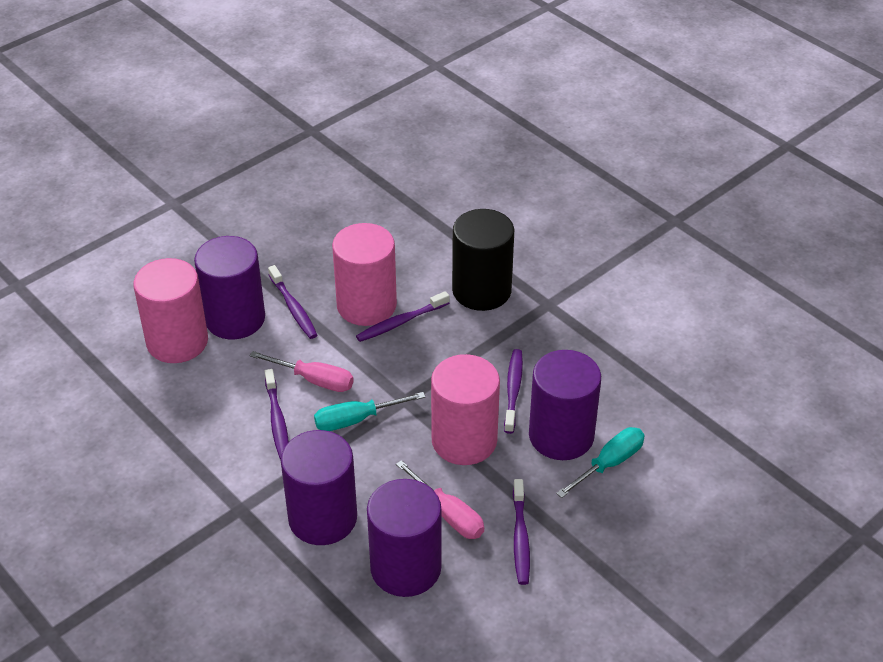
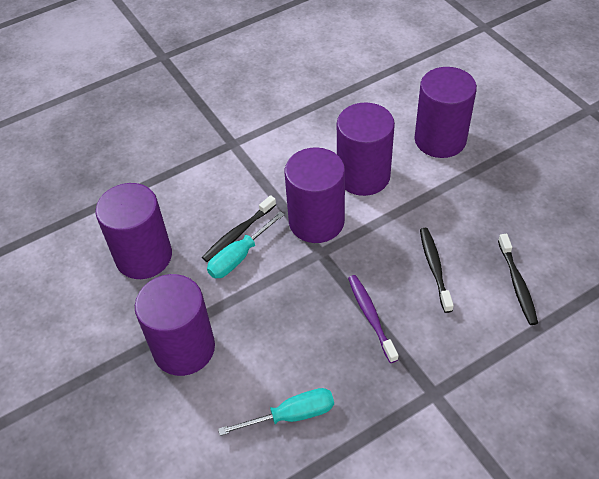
black cylinder: [452,209,514,311] = 1 -> none = 0
black toothbrush: none = 0 -> [202,195,276,262] [420,228,454,313] [498,234,538,325] = 3
pink cylinder: [133,258,208,363] [332,223,397,326] [431,354,500,465] = 3 -> none = 0
pink screwdriver: [250,351,354,392] [396,460,484,539] = 2 -> none = 0
purple cylinder: [194,236,265,339] [281,430,357,545] [367,479,442,597] [529,350,601,460] = 4 -> [95,183,172,279] [135,274,215,376] [285,147,345,243] [337,103,395,196] [414,67,477,158] = 5
purple toothbrush: [265,369,289,460] [268,265,317,339] [356,291,449,342] [504,349,523,434] [513,479,530,585] = 5 -> [348,275,398,363] = 1

